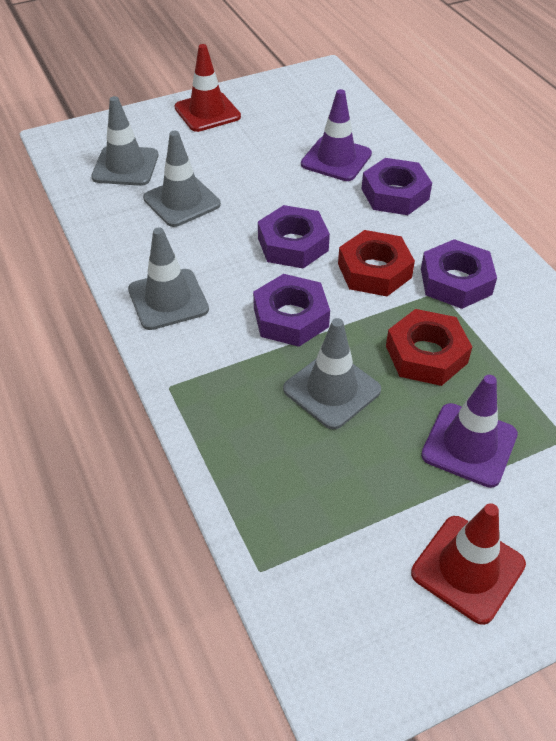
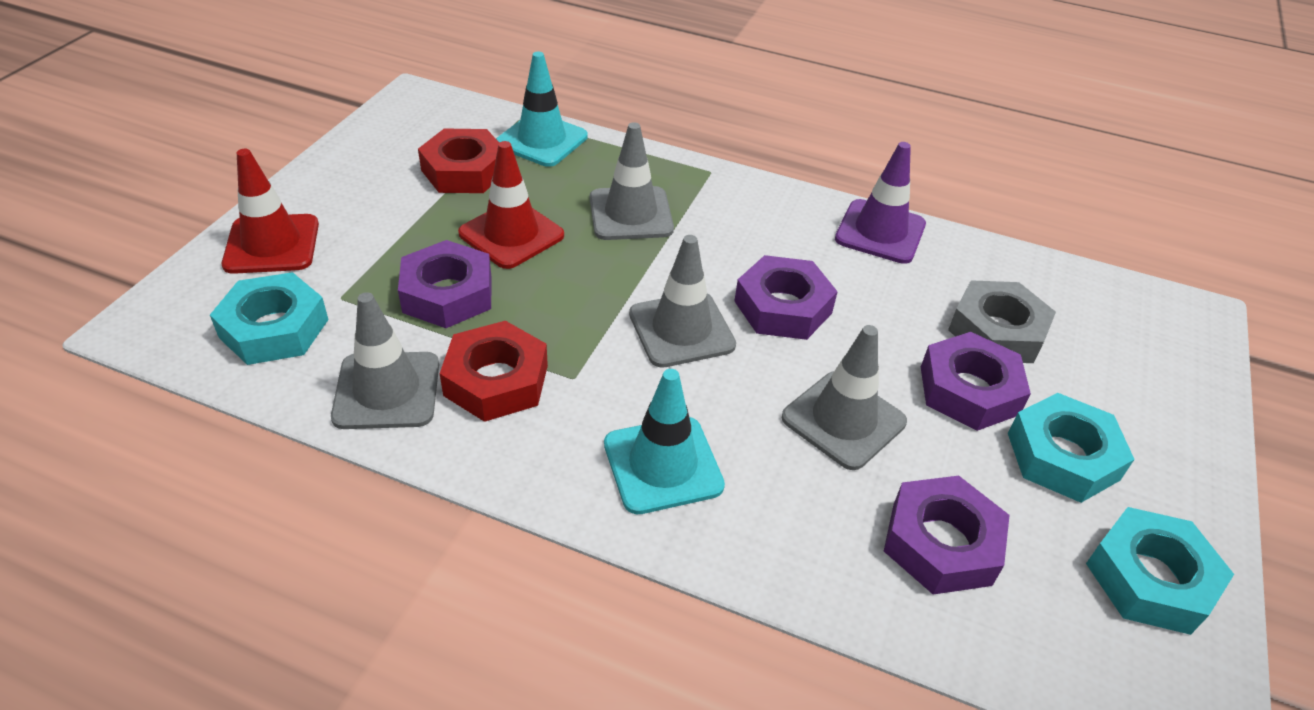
grey nut: none = 0 -> [948,280,1056,363] = 1
purple traffic cone: [301,89,372,181] [421,375,518,488] = 2 -> [835,142,926,264] = 1
turquoise nut: none = 0 -> [210,272,329,365] [1008,393,1135,503] [1086,507,1234,635] = 3
turquoise traffic cone: none = 0 -> [496,51,588,167] [604,369,725,514] = 2

